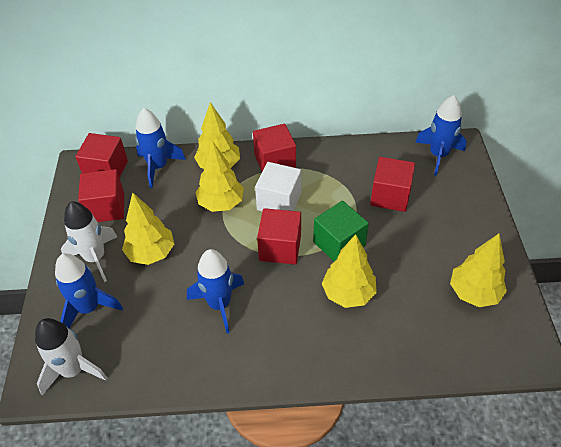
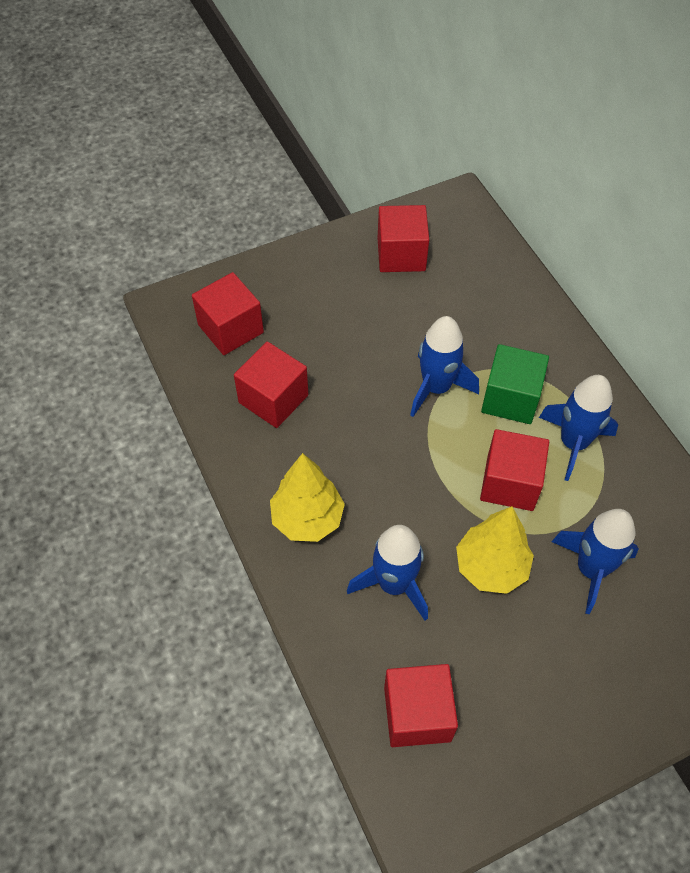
white cube: [255,162,301,211] = 1 -> none = 0
white rocket: [35,318,107,396] [61,201,117,282] = 2 -> none = 0
yellow tree: [122,192,174,265] [194,102,240,169] [195,141,244,212] [322,234,377,308] [450,234,507,307] = 5 -> [270,453,345,542] [456,506,534,594] = 2

